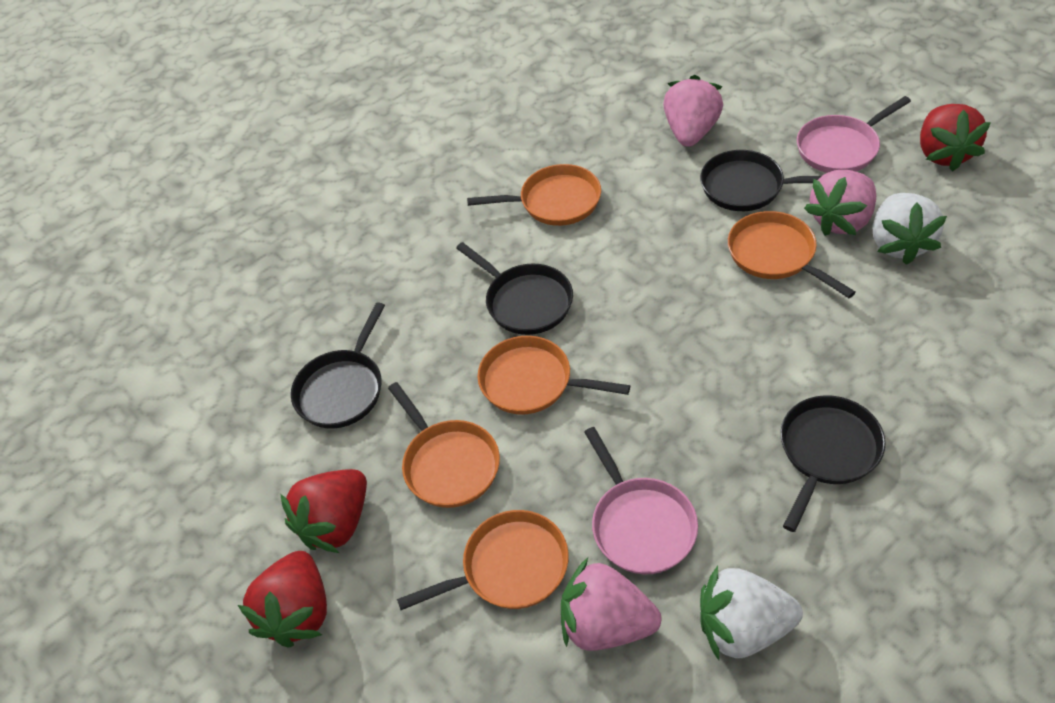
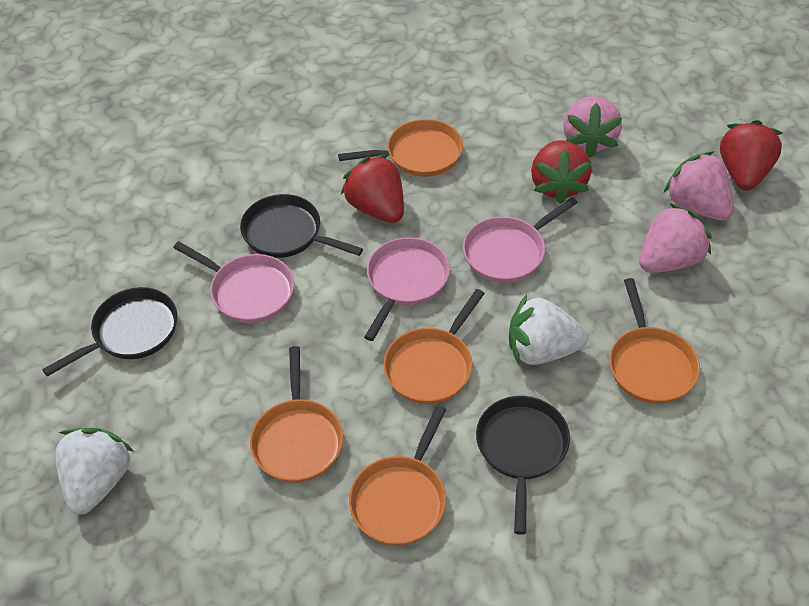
black pan: [291,302,385,429] [456,242,573,335] [700,150,821,211] [780,395,885,532] = 4 -> [42,287,177,377] [240,194,363,258] [476,396,570,535] = 3
pink pan: [584,427,698,574] [797,96,911,173] = 2 -> [173,241,294,323] [364,237,450,341] [463,197,578,283] = 3

